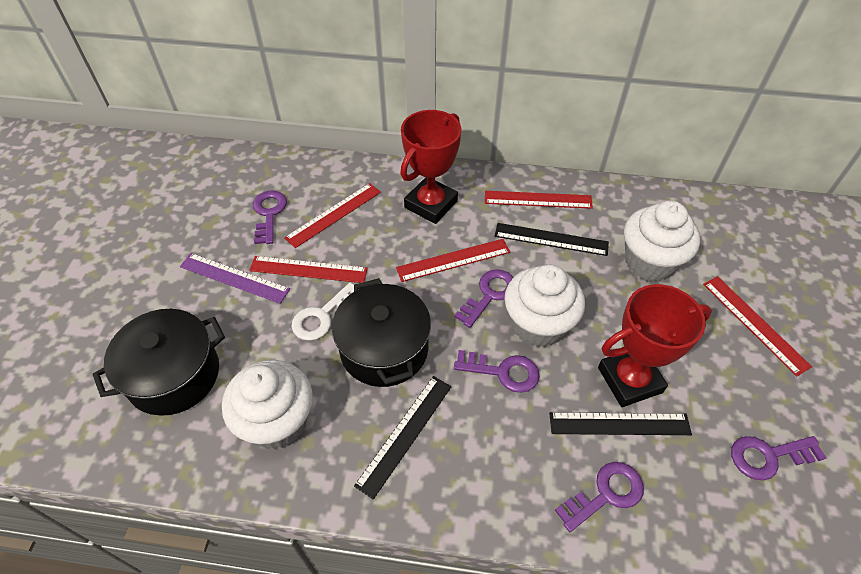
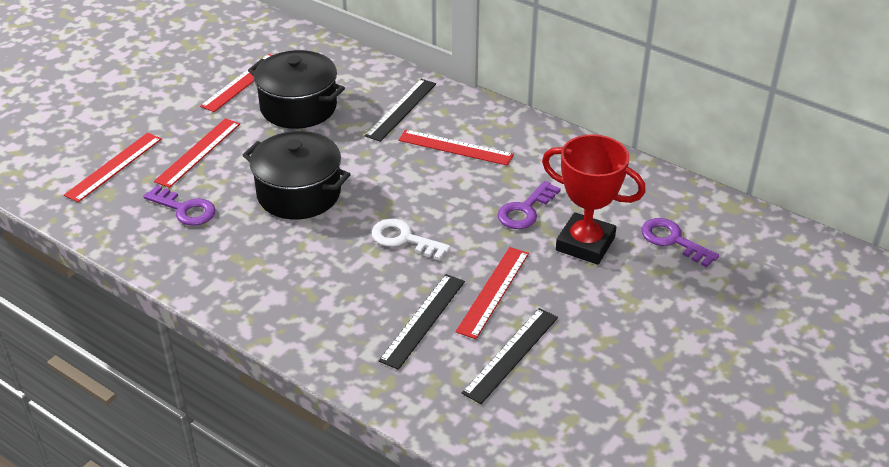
purple key: [253,191,287,244] [454,269,513,328] [454,350,540,393] [555,462,644,532] [731,436,826,480] = 5 -> [143,185,215,226] [497,181,561,229] [641,218,719,267] = 3
purple ruler: [180,253,290,304] = 1 -> none = 0
red trophy: [400,110,461,224] [598,284,712,407] = 2 -> [542,134,646,265] = 1
white cupcake: [222,360,313,450] [505,264,585,347] [624,201,700,282] = 3 -> none = 0

